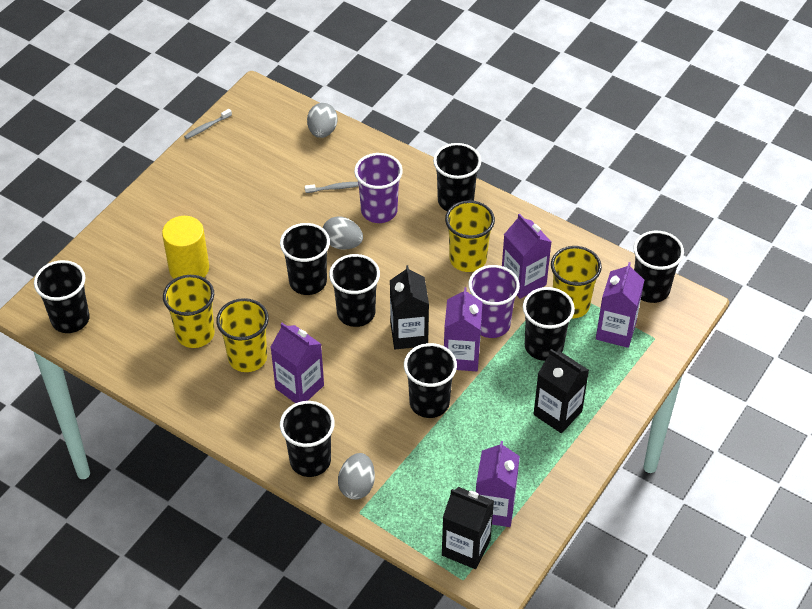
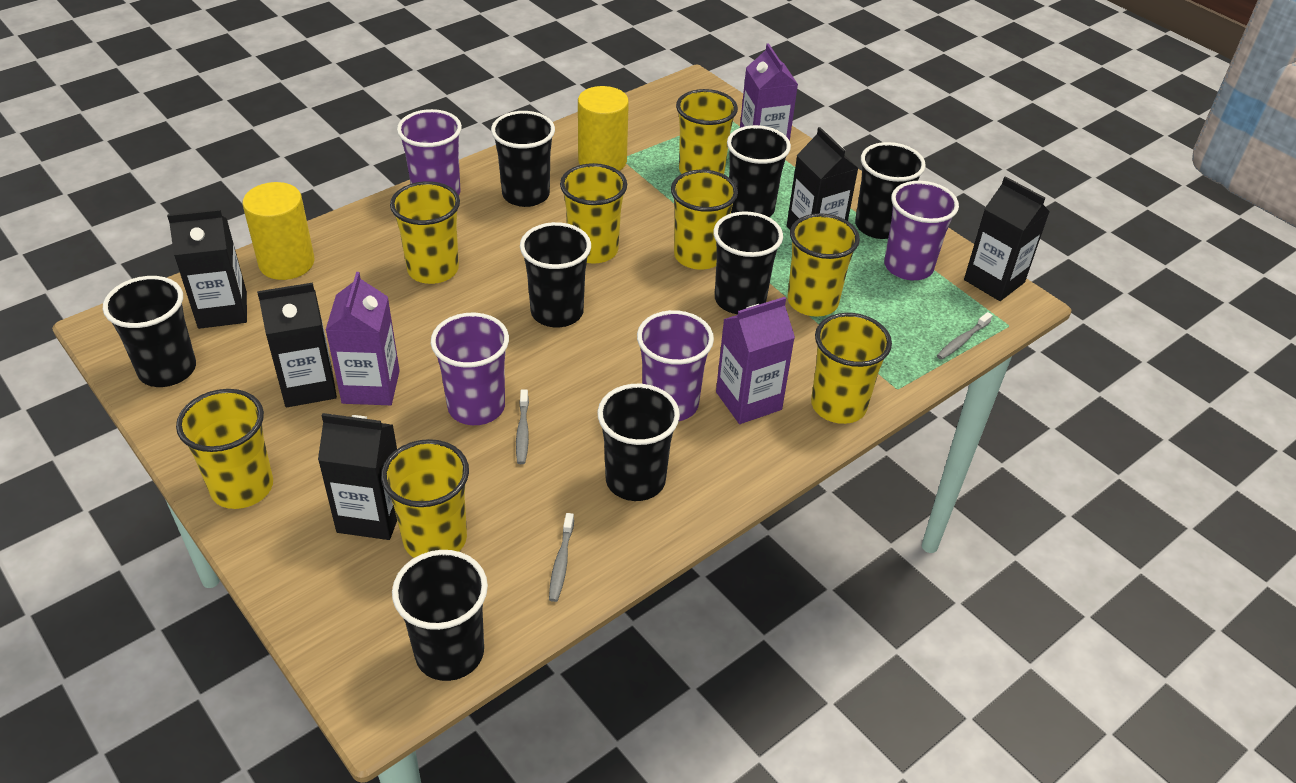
black carton: [390,265,429,349] [442,487,494,569] [534,349,589,433] = 3 -> [167,209,247,329] [257,283,337,408] [318,413,397,540] [787,127,858,229] [964,176,1050,301] = 5
grey egg: [307,103,338,138] [323,216,363,250] [338,453,375,499] = 3 -> none = 0
grey toothbrush: [184,109,232,139] [305,182,359,193] = 2 -> [516,389,529,464] [549,513,574,602] [937,312,993,360] = 3
purple carton: [271,323,324,403] [444,287,483,371] [476,441,520,527] [502,214,551,299] [596,262,644,348] = 5 -> [326,272,400,405] [716,297,795,424] [740,43,798,141] = 3
purple cup: [354,153,403,223] [468,265,520,338] = 2 -> [397,109,462,195] [431,313,509,425] [637,310,714,421] [884,181,959,280] = 4
yellow cup: [163,275,215,348] [216,298,269,372] [445,200,495,272] [551,246,602,318] = 4 -> [176,389,273,509] [381,439,469,558] [390,181,460,284] [560,163,627,264] [671,170,738,270] [676,89,738,174] [787,213,860,317] [811,313,892,424] = 8
yellow cylinder: [162,216,209,279] = 1 -> [243,182,315,280] [578,86,629,171] = 2

